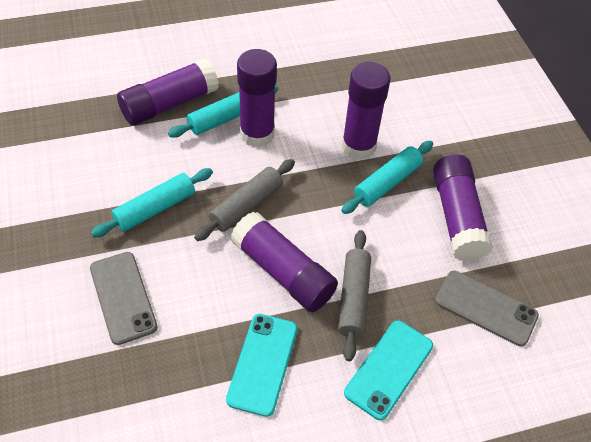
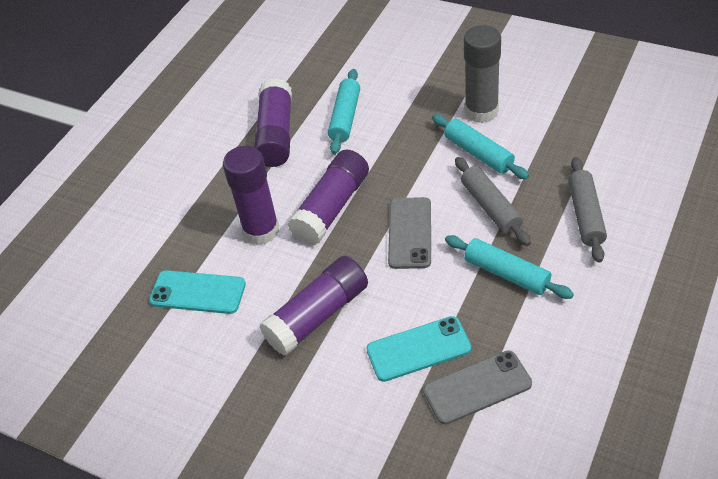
grey glue stick: none = 0 -> [464,25,501,123] = 1
purple glue stick: [117,58,219,125] [231,211,338,312] [237,49,277,147] [342,62,391,160] [433,154,493,261] = 5 -> [223,146,279,245] [254,78,292,167] [260,256,368,356] [287,150,369,245] = 4

